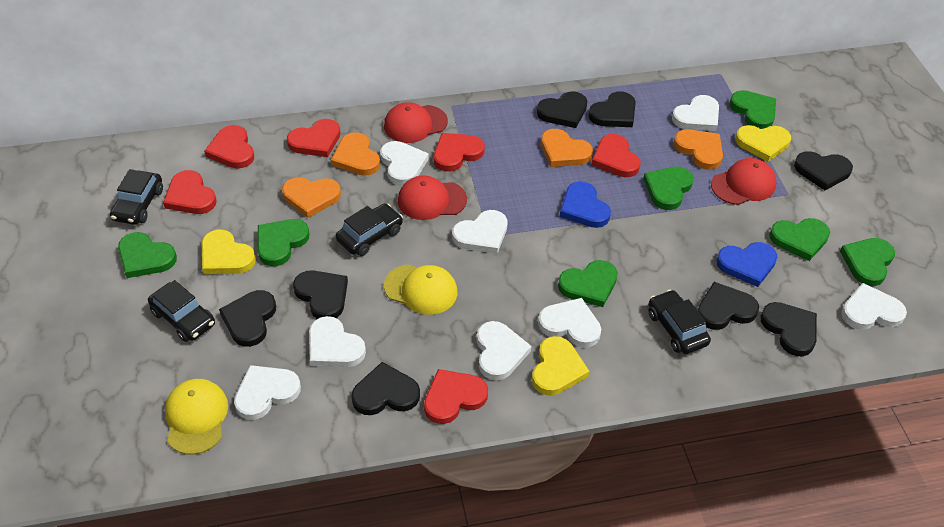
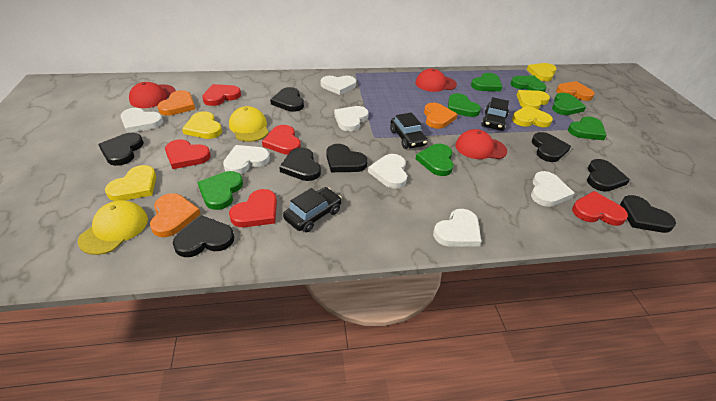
black car: [110,169,163,225] [148,280,215,342] [336,203,403,256] [648,290,711,354] = 4 -> [283,187,342,232] [390,112,428,149] [481,97,509,131] = 3
blue heart: [560,181,611,228] [716,242,777,287] = 2 -> none = 0
red heart: [163,170,217,214] [204,125,254,169] [287,119,340,157] [424,369,488,424] [434,133,485,172] [591,134,641,177] = 6 -> [165,139,211,169] [202,84,241,106] [229,189,277,227] [262,125,301,155] [572,191,628,226] = 5
white heart: [234,365,301,420] [309,316,366,367] [380,141,429,186] [452,210,508,254] [477,321,532,380] [538,298,601,348] [672,95,719,131] [841,283,907,330] = 8 -> [121,108,163,133] [223,145,270,174] [321,76,356,95] [334,106,369,132] [368,154,407,189] [433,209,481,247] [531,171,575,207] = 7
yellow heart: [202,230,256,274] [532,336,590,396] [735,125,791,162] = 3 -> [105,165,156,201] [182,111,222,139] [512,105,553,127] [517,90,550,109] [527,63,557,81] = 5

